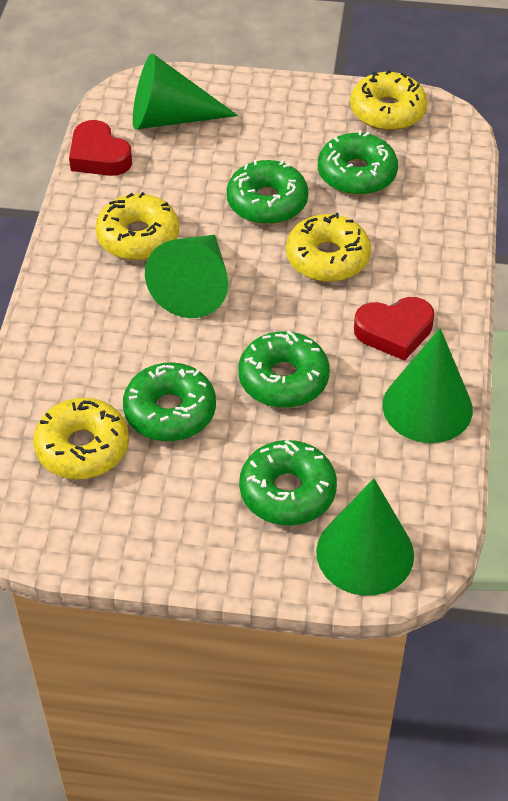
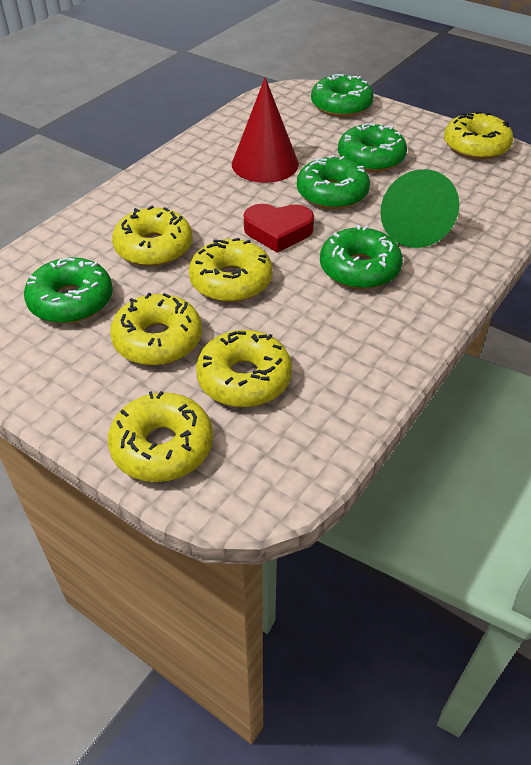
green cone: [133,53,238,129] [145,235,228,318] [316,478,414,596] [383,328,473,443] = 4 -> [380,169,459,248] = 1
red cone: none = 0 -> [232,77,299,183] = 1
red heart: [69,120,132,176] [354,297,434,361] = 2 -> [244,204,314,253] = 1
yellow donut: [33,398,129,479] [95,192,179,260] [286,213,371,282] [350,70,428,131] = 4 -> [108,391,213,482] [110,293,202,366] [112,205,193,267] [189,238,273,302] [196,330,292,408] [444,111,513,160] = 6

